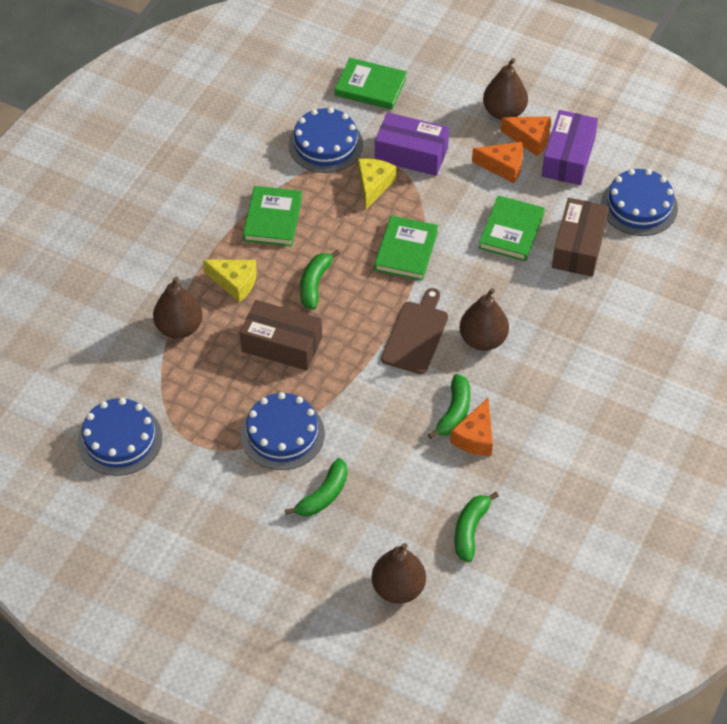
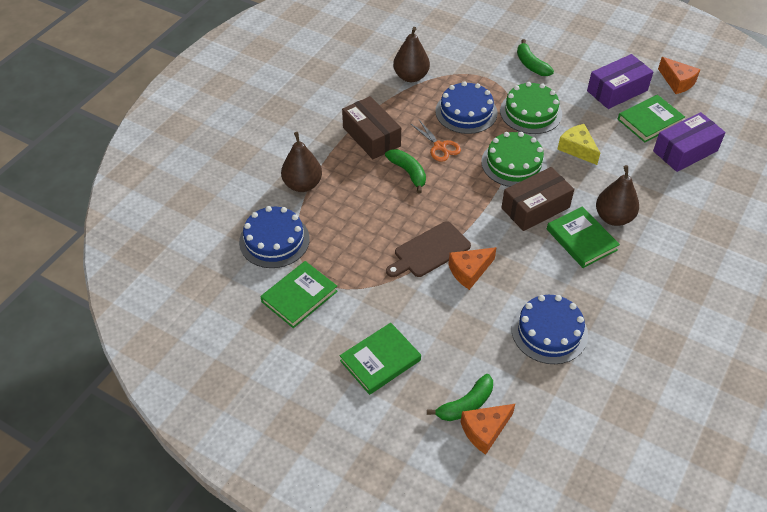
blue cake: [78,398,162,476] [241,392,325,470] [288,107,363,173] [601,169,678,236] = 4 -> [239,206,310,268] [435,81,497,134] [511,295,588,364] = 3
brown pear: [153,277,203,339] [372,543,426,604] [460,288,509,351] [483,58,528,120] = 4 -> [281,132,322,192] [393,27,430,82] [596,165,639,226] = 3
green banana: [285,458,348,516] [300,250,340,310] [428,374,471,439] [455,492,499,562] = 4 -> [385,149,426,193] [427,374,493,421] [517,39,554,76] = 3
green cake: none = 0 -> [481,132,547,187] [500,82,562,134] = 2
orange scissors: none = 0 -> [411,120,461,162] = 1
yellow cheese: [203,260,257,303] [358,158,396,209] = 2 -> [557,124,600,165] = 1

